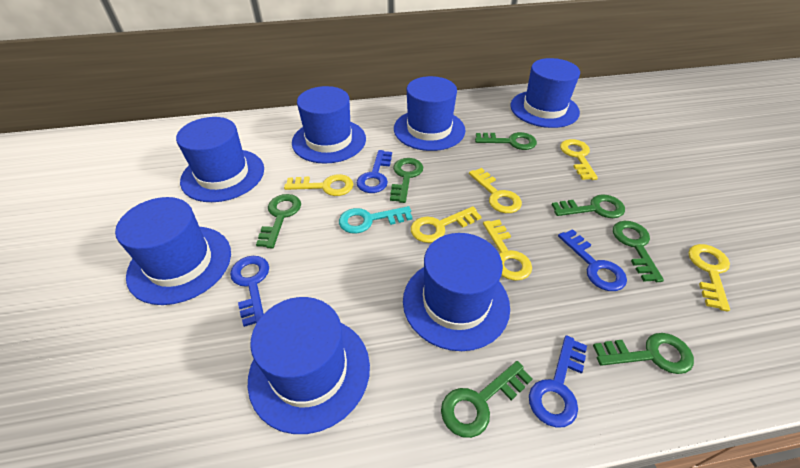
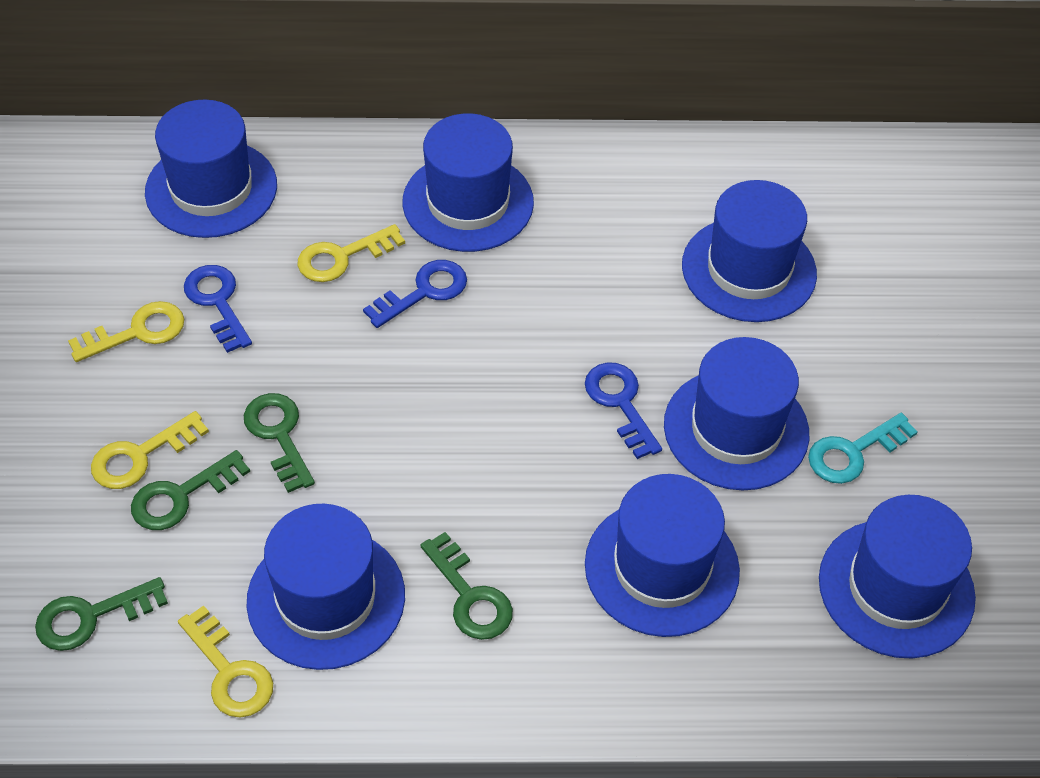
blue key: [230,256,269,327] [356,150,392,193] [529,335,587,428] [558,229,627,291] = 4 -> [184,265,252,353] [363,260,467,328] [585,362,662,459] = 3
green key: [256,194,301,248] [390,158,423,203] [441,361,533,438] [475,132,537,150] [552,194,625,218] [593,333,694,374] [613,221,664,282] = 7 -> [35,577,168,651] [131,450,250,530] [244,393,315,493] [420,532,513,640] = 4
yellow key: [284,174,354,196] [411,206,481,243] [469,168,522,213] [483,220,532,281] [560,139,598,180] [688,244,730,312] = 6 -> [68,301,184,362] [91,411,209,489] [178,605,273,717] [297,224,405,282] = 4

